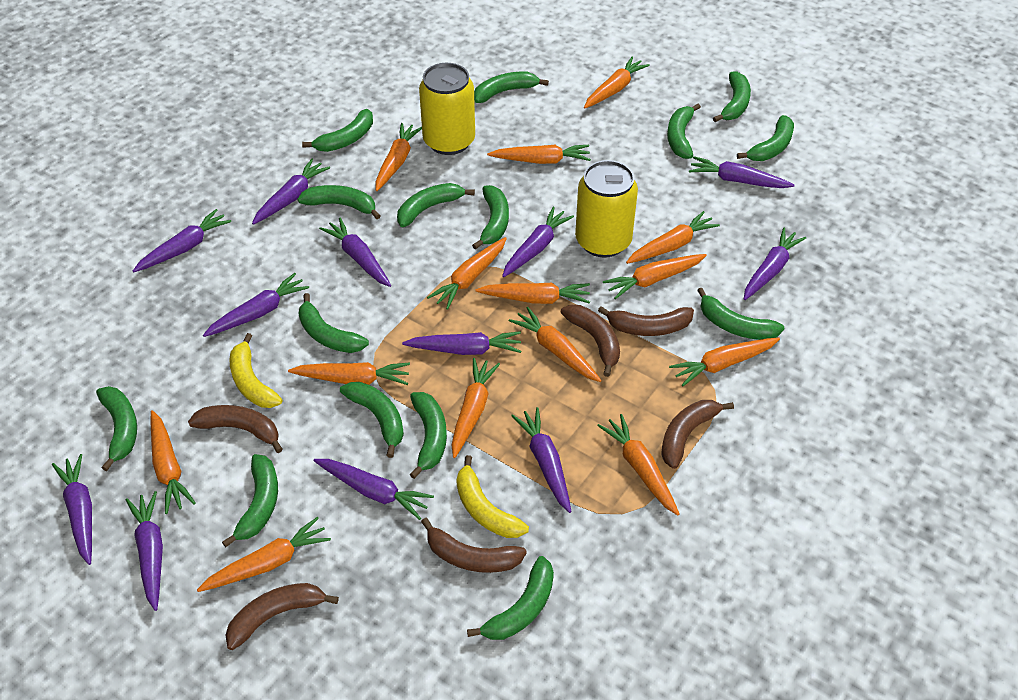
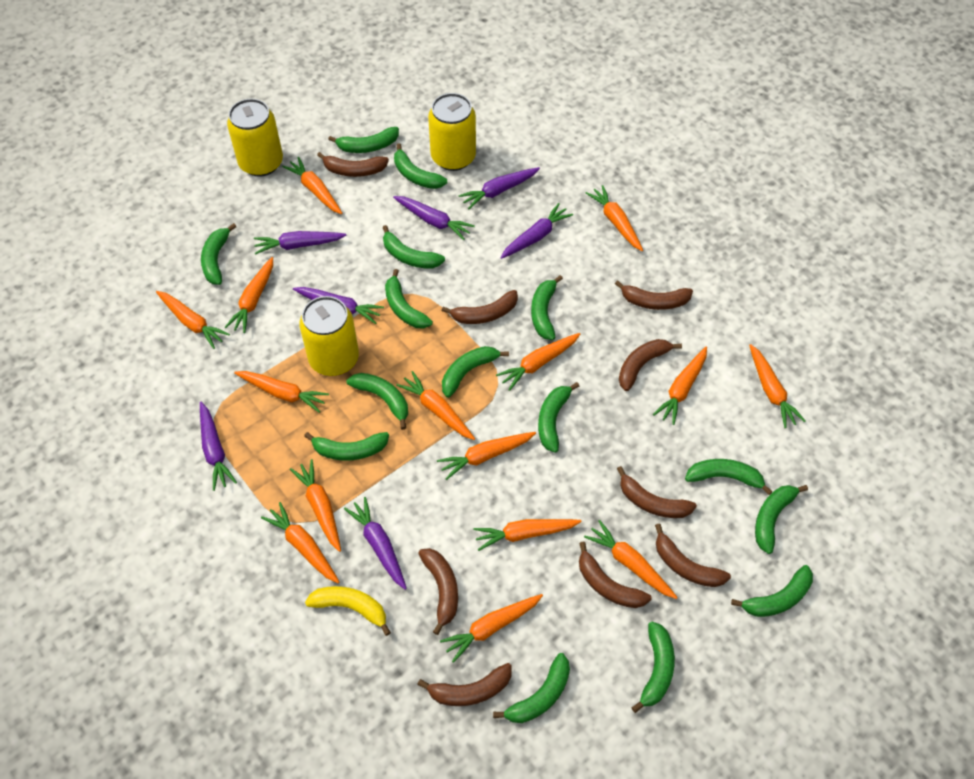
brown banana: [188,405,283,453] [225,583,339,650] [421,518,527,573] [561,305,620,377] [598,306,694,336] [661,400,734,469] = 6 -> [317,152,389,177] [417,663,512,706] [418,548,458,635] [442,290,518,324] [579,542,652,608] [615,280,693,310] [617,466,697,518] [619,339,682,391] [655,523,731,587] = 9
orange carrot: [151,410,196,514] [197,517,331,592] [288,362,410,385] [375,123,422,191] [427,237,507,310] [451,358,500,458] [476,283,590,304] [487,145,591,164] [509,307,602,382] [584,57,650,108] [597,414,679,515] [603,254,707,299] [626,211,720,264] [669,338,780,386] = 14 -> [156,291,230,349] [224,257,273,333] [234,371,329,413] [261,502,339,583] [282,157,342,214] [290,459,341,552] [396,371,475,440] [437,432,536,480] [440,594,543,663] [473,519,582,551] [496,333,580,391] [584,520,678,599] [586,185,643,251] [653,347,707,425] [749,344,806,428] = 15
purple carrot: [52,454,92,565] [126,491,163,611] [133,209,231,272] [203,273,309,337] [252,159,330,225] [313,459,434,520] [319,217,391,287] [402,331,521,355] [502,207,574,277] [511,407,571,513] [689,156,794,188] [744,228,806,300] = 12 -> [200,402,237,491] [254,231,346,255] [293,287,384,324] [344,497,407,590] [393,196,475,240] [458,167,540,209] [500,203,573,259] = 7
yellow banana: [229,333,282,408] [456,455,529,538] = 2 -> [305,586,391,636] = 1
yellow can: [419,63,475,155] [575,160,638,258] = 2 -> [227,99,283,177] [299,296,359,376] [428,93,476,171] = 3

